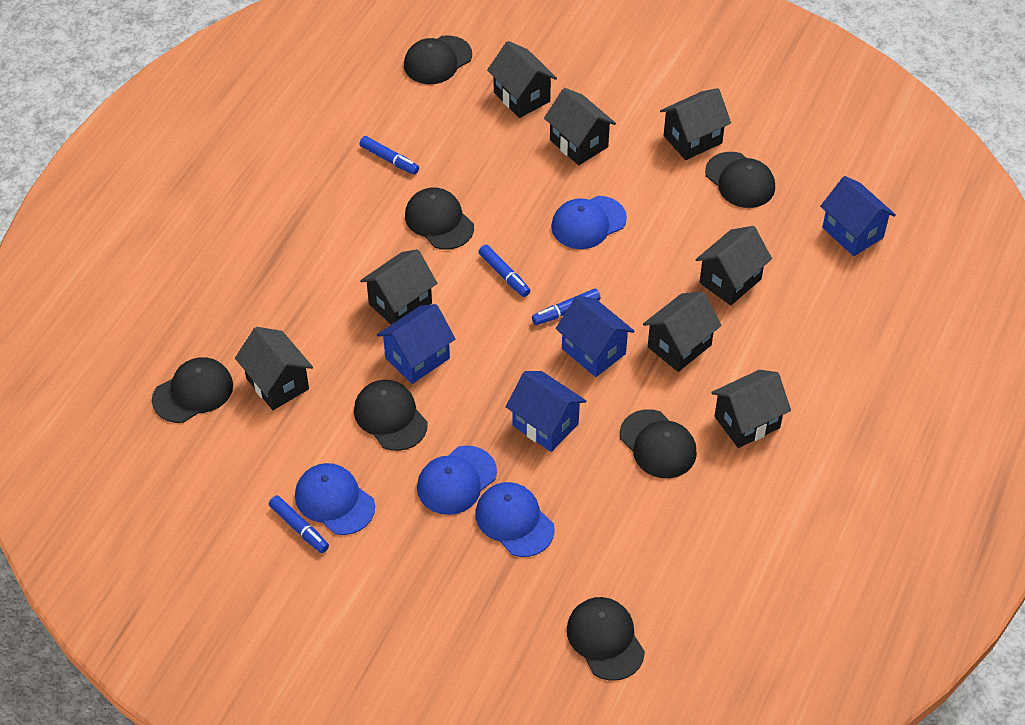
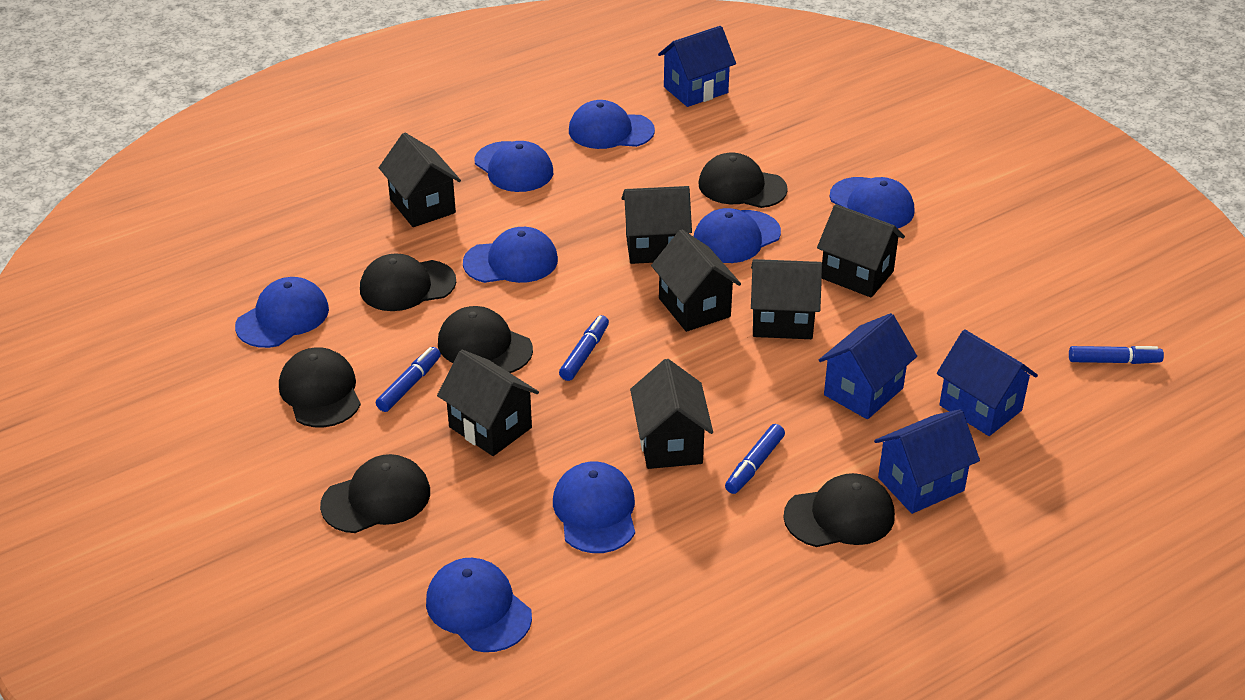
black cap: [152,357,233,423] [354,380,428,451] [404,35,472,84] [405,187,474,250] [567,597,645,681] [620,409,697,478] [705,152,775,208] = 7 -> [279,347,361,428] [320,454,430,533] [360,253,456,311] [438,306,533,373] [698,153,788,208] [783,473,895,547] = 6
black house: [235,327,313,410] [360,249,437,324] [487,41,557,118] [544,88,616,165] [643,291,722,372] [660,88,731,160] [696,226,772,305] [711,370,791,448] = 8 -> [379,133,461,227] [437,350,539,456] [622,186,692,264] [630,359,713,469] [651,229,741,332] [751,259,822,339] [817,204,905,298] = 7
blue cap: [295,463,375,535] [417,445,497,515] [475,482,555,557] [551,196,627,249] = 4 -> [235,277,329,348] [426,558,532,652] [463,227,558,283] [475,141,553,192] [553,461,635,553] [569,100,655,149] [693,208,781,263] [830,177,914,228] = 8

